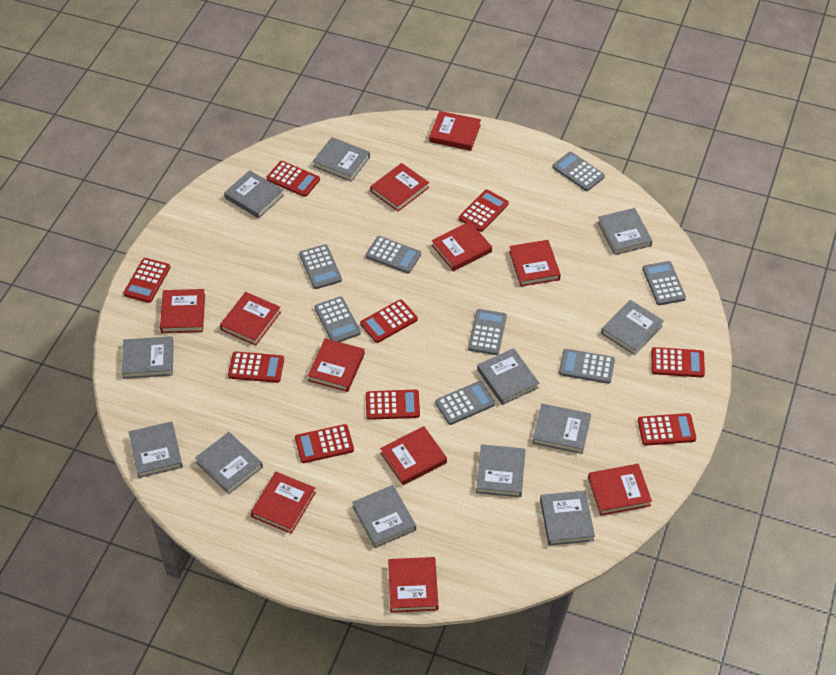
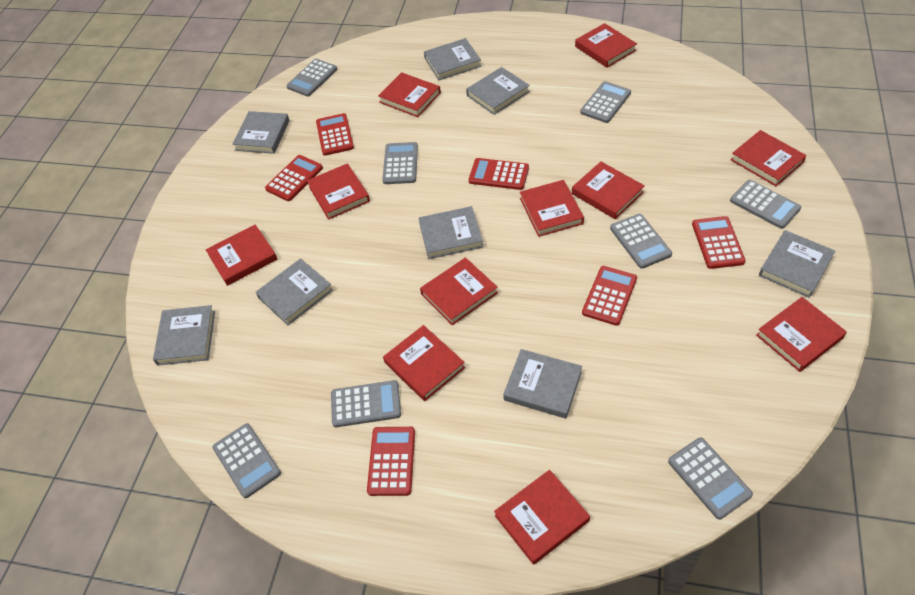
grey book: [122,336,174,379] [129,421,183,478] [195,432,263,494] [224,170,284,218] [313,137,370,182] [352,485,416,548] [476,444,525,497] [477,348,539,405] [532,404,591,454] [540,491,595,546] [598,208,652,255] [601,300,664,355] = 12 -> [153,305,215,366] [232,111,290,154] [256,258,333,325] [419,206,483,259] [424,38,481,80] [466,67,530,115] [503,349,582,419] [759,230,835,298] = 8
red calculator: [123,258,170,303] [228,351,284,383] [266,161,320,197] [295,424,354,463] [360,299,418,343] [366,390,420,420] [459,190,509,232] [638,413,696,446] [651,347,705,377] = 9 -> [265,155,323,201] [316,113,354,156] [367,427,415,496] [469,158,529,190] [582,266,637,326] [692,216,746,269] = 6

